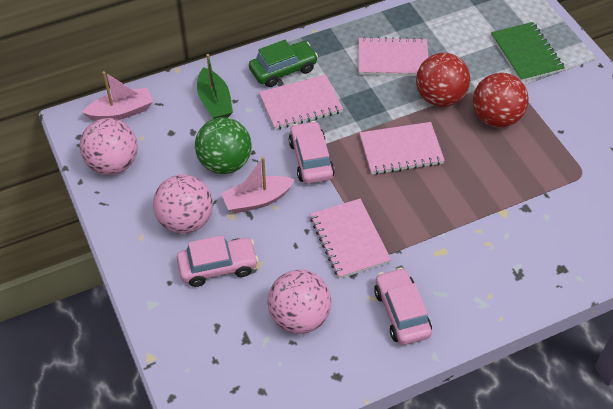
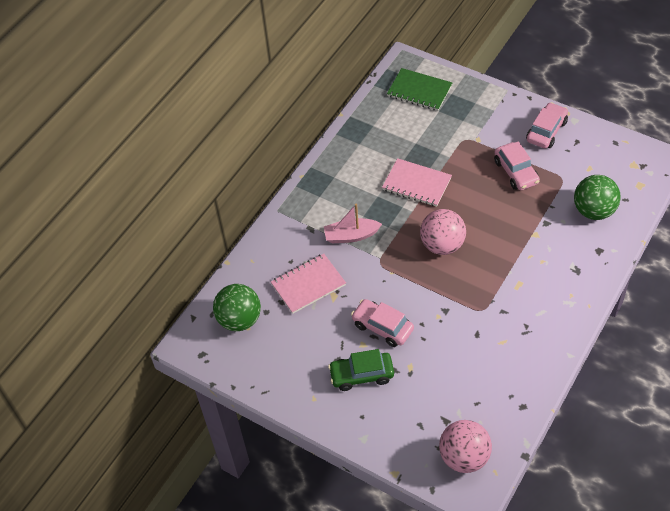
green ball: [195,117,252,174] = 1 -> [213,284,261,331] [574,175,621,220] = 2
green boat: [197,54,233,119] = 1 -> none = 0
pink ball: [80,118,138,175] [153,174,213,234] [267,270,331,334] = 3 -> [420,209,466,255] [439,420,492,473] = 2
pink boat: [82,71,153,121] [221,157,295,213] = 2 -> [324,204,382,243] = 1
pink notebook: [259,75,343,130] [310,199,391,279] [359,37,428,76] [359,122,445,175] = 4 -> [271,254,346,314] [382,158,452,207] = 2
red ball: [416,53,470,107] [473,73,528,128] = 2 -> none = 0

